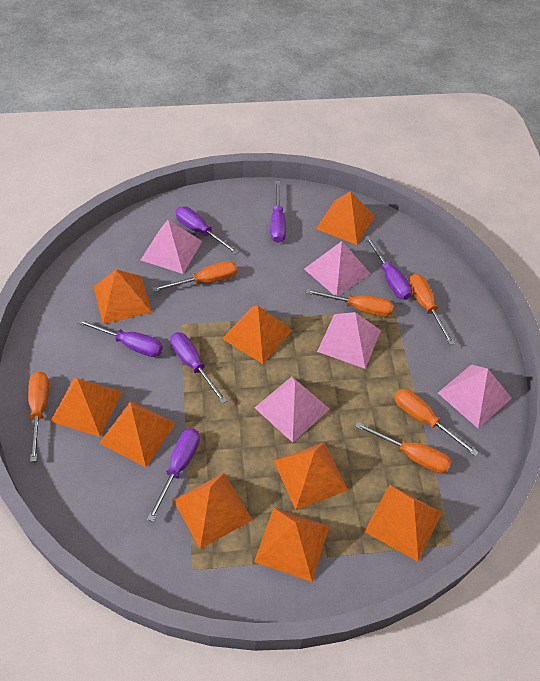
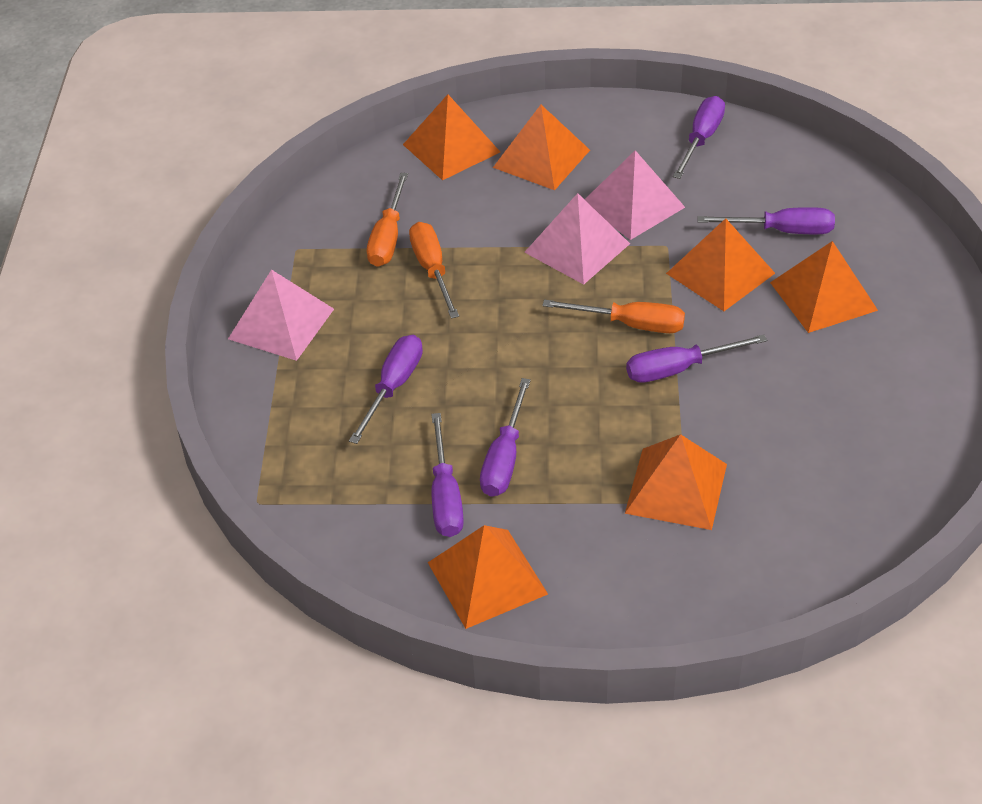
orange pyramid: [50,377,123,437] [94,270,152,324] [99,401,176,467] [173,473,252,549] [222,306,292,364] [254,508,330,582] [274,442,348,510] [316,191,375,245] [364,484,442,562] = 9 -> [403,94,500,180] [428,525,548,629] [493,105,590,190] [625,434,727,530] [666,218,775,311] [770,241,878,333] = 6
orange screwdriver: [28,371,49,462] [152,261,237,292] [306,289,394,317] [355,422,452,474] [394,389,478,456] [409,274,455,345] = 6 -> [367,173,408,267] [409,222,459,319] [542,300,685,333] = 3
pink pyramid: [141,220,202,274] [255,377,330,443] [304,241,370,296] [317,312,381,369] [438,364,512,428] = 5 -> [228,269,334,361] [524,193,630,285] [584,150,685,240] = 3

